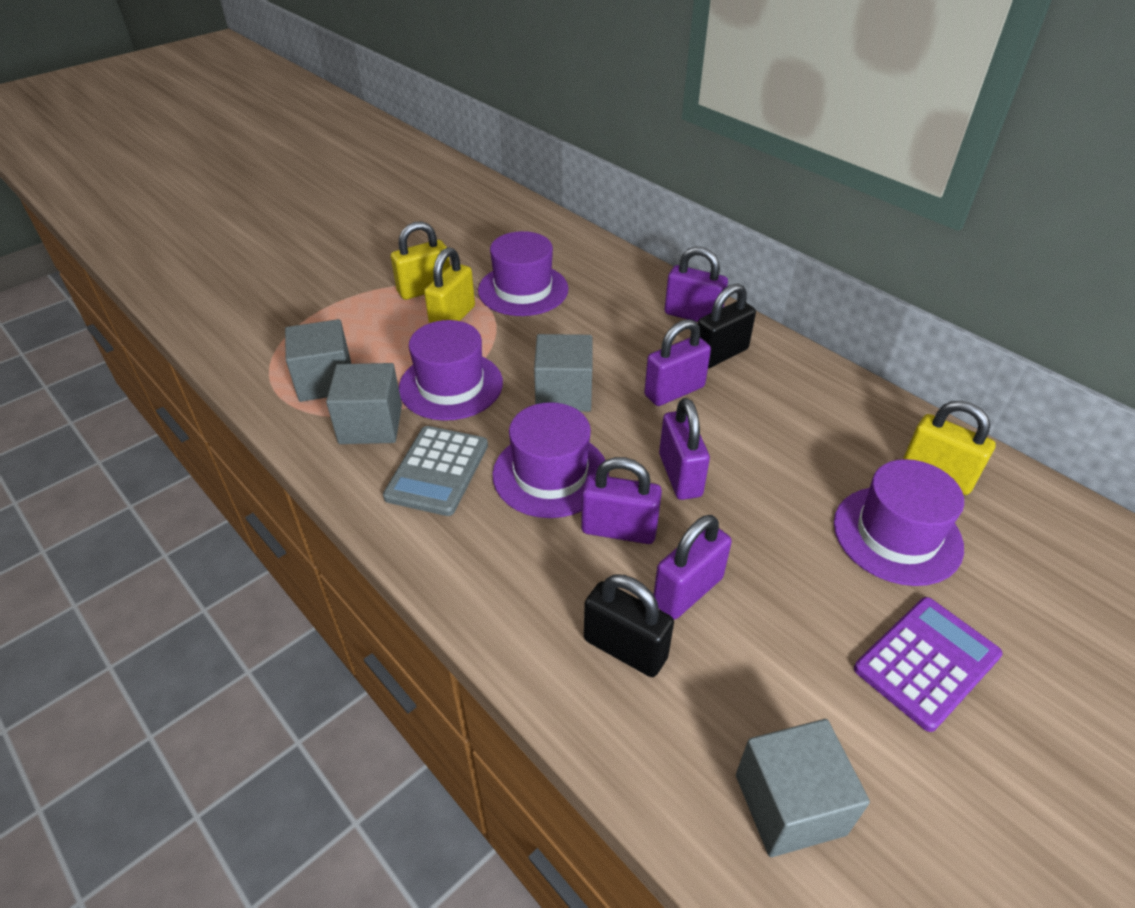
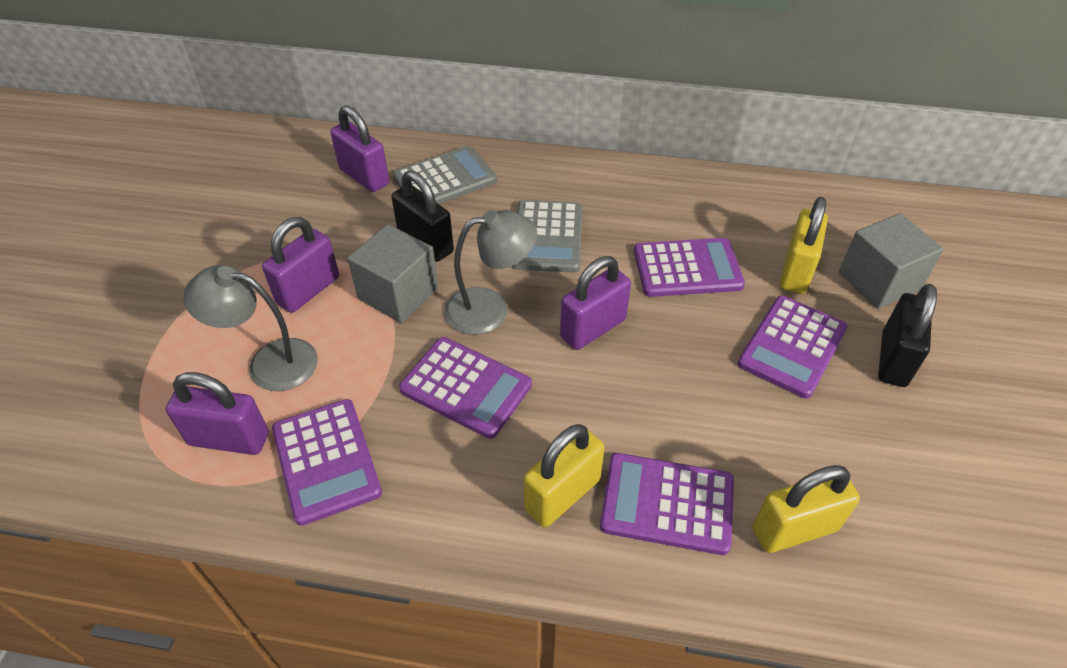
grey calculator: [383,426,488,516] = 1 -> [393,146,497,204] [512,200,583,273] = 2
grey cube: [285,319,351,402] [326,363,402,444] [534,334,592,412] [736,719,870,857] = 4 -> [347,224,438,323] [839,213,944,309] = 2
grey lamp: none = 0 -> [183,265,318,391] [444,210,537,335] = 2
purple calculator: [854,597,1002,732] = 1 -> [272,399,382,526] [399,337,532,439] [600,453,734,555] [634,238,745,297] [737,296,847,399] = 5
purple hat: [399,320,503,421] [478,231,568,316] [492,402,609,518] [834,459,964,586] = 4 -> none = 0
purple padlock: [581,457,662,544] [644,319,711,406] [654,515,732,619] [659,398,710,500] [665,247,728,322] = 5 -> [166,372,269,455] [262,217,339,313] [330,105,389,192] [560,256,631,350] = 4

